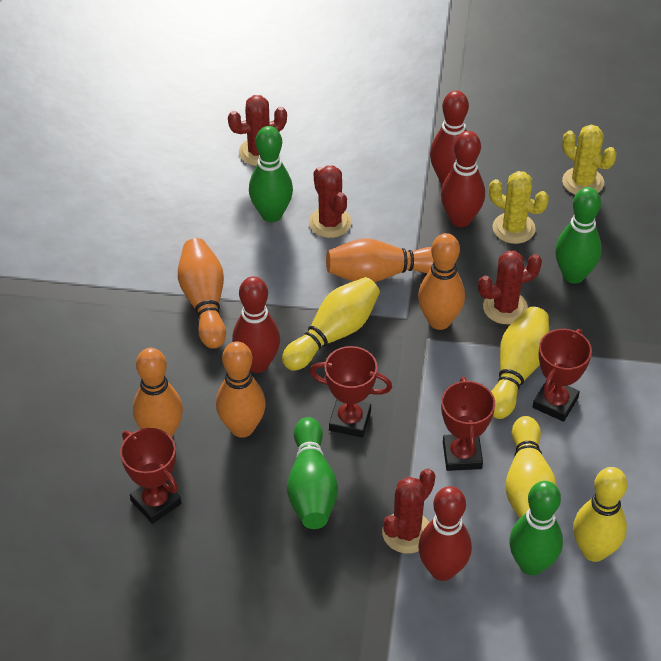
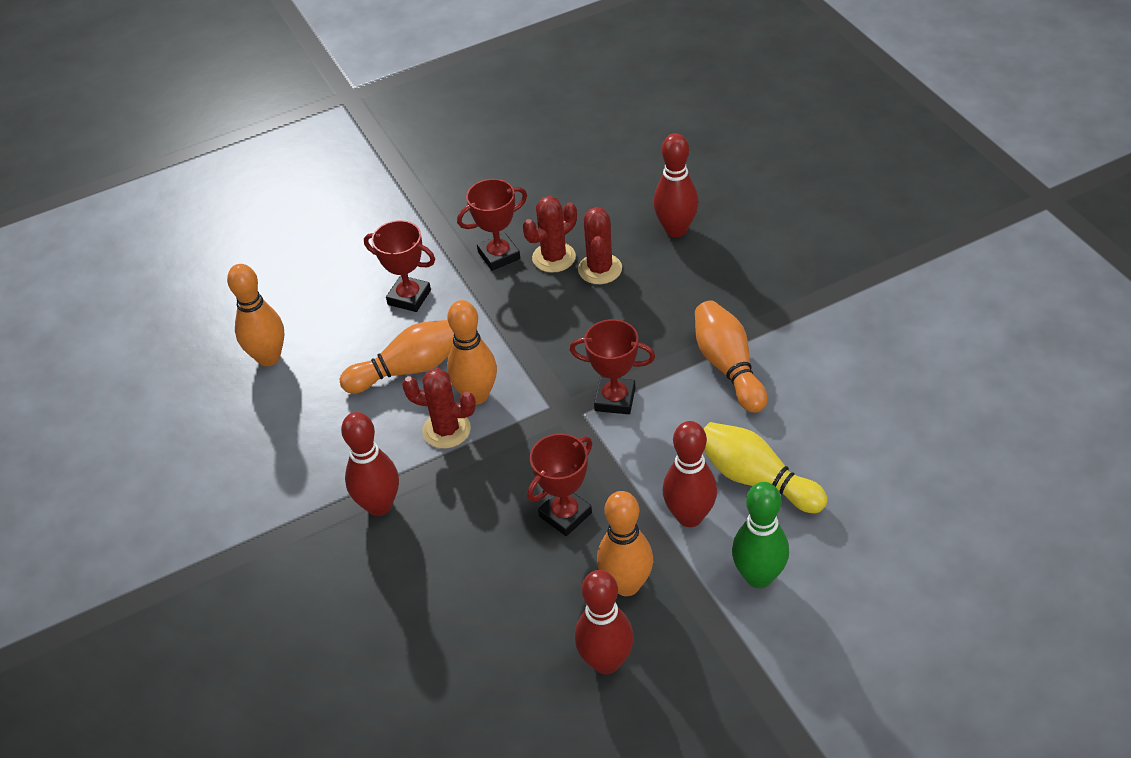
green bowling pin: [249,126,293,222] [287,417,338,529] [509,481,563,575] [555,187,602,284] = 4 -> [732,482,789,588] = 1
red cactus: [228,95,287,166] [309,165,351,238] [382,469,435,554] [478,251,542,324] = 4 -> [402,368,476,449] [523,196,577,273] [578,207,622,284] = 3
yellow bowling pin: [282,277,380,371] [491,307,549,419] [505,416,557,519] [573,467,627,562] = 4 -> [704,422,828,513] = 1
yellow cactus: [489,171,549,244] [562,125,617,195] = 2 -> none = 0

